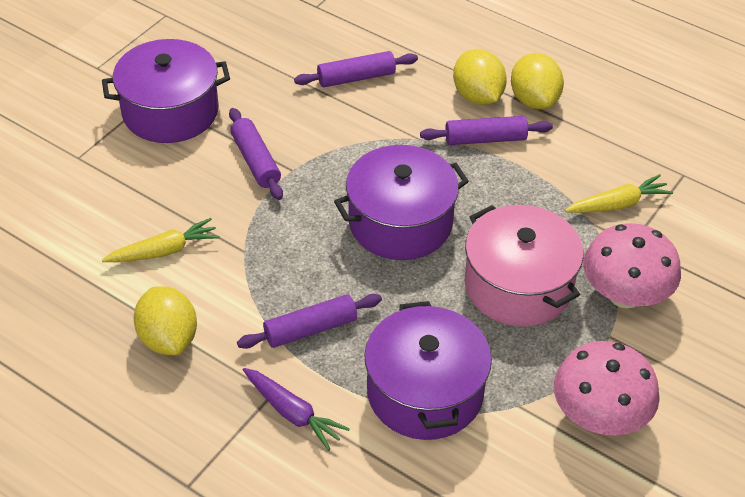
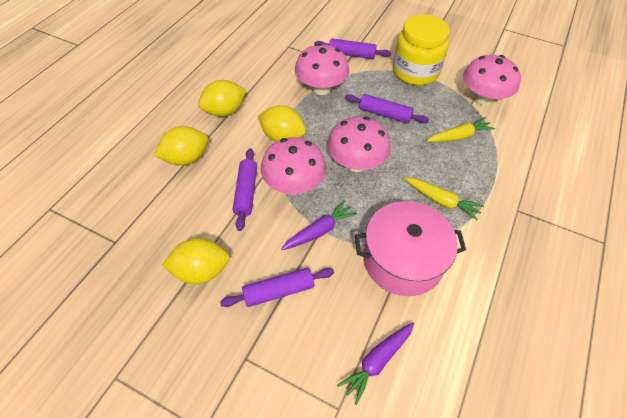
pink mushroom: [554,341,660,436] [583,223,681,309] = 2 -> [260,137,326,194] [295,43,349,95] [327,116,390,172] [463,55,521,106] = 4
purple carrot: [243,368,350,451] = 1 -> [281,200,357,250] [337,322,414,406] = 2
purple pot: [102,39,230,143] [334,145,469,260] [364,301,492,440] = 3 -> none = 0
yellow jar: none = 0 -> [393,15,450,85] = 1
yellow lemon: [134,286,197,355] [453,49,507,105] [511,53,564,109] = 3 -> [154,126,208,166] [162,238,230,284] [198,80,246,116] [258,105,306,142] = 4

